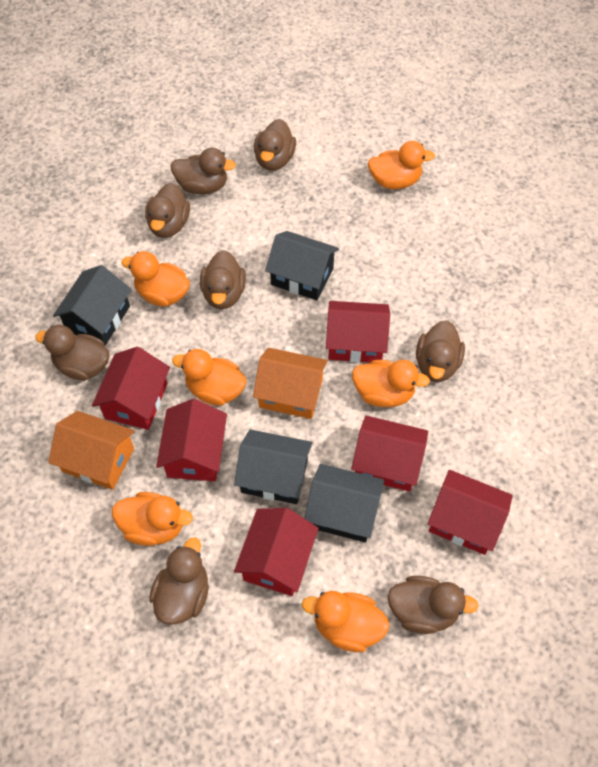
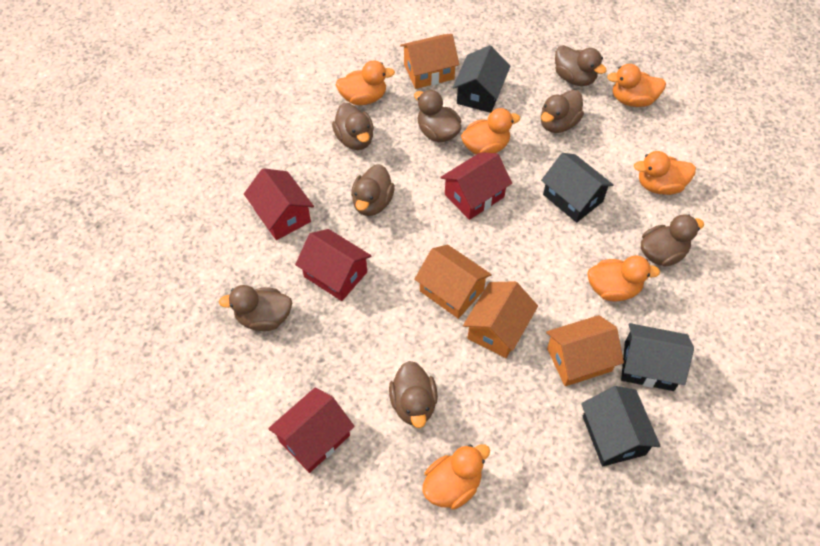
orange house: [48,411,135,490] [253,348,328,419] = 2 -> [400,34,459,89] [414,244,492,319] [463,281,538,358] [546,315,624,386] = 4
red house: [92,347,170,430] [156,399,227,481] [234,508,319,596] [326,301,390,363] [351,416,428,492] [428,470,513,555] = 6 -> [244,168,314,240] [268,388,355,473] [295,229,372,301] [440,152,512,220] = 4

